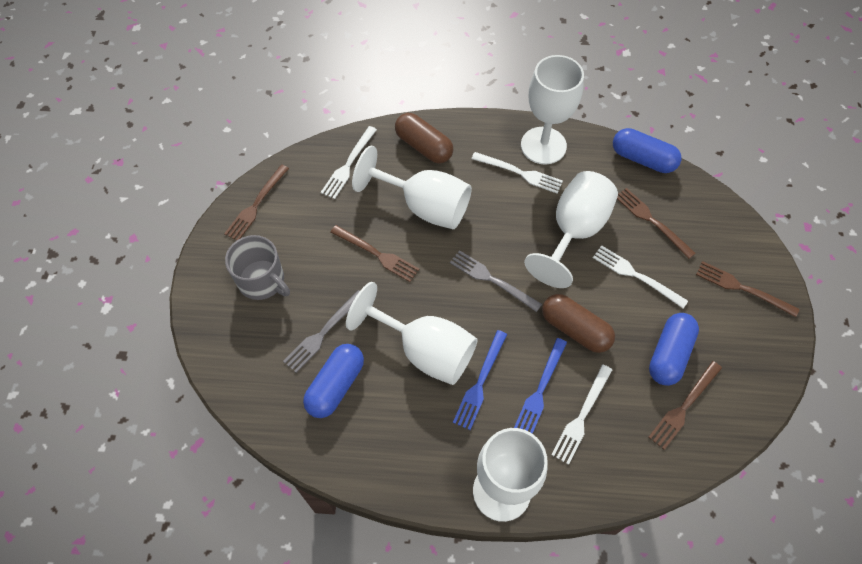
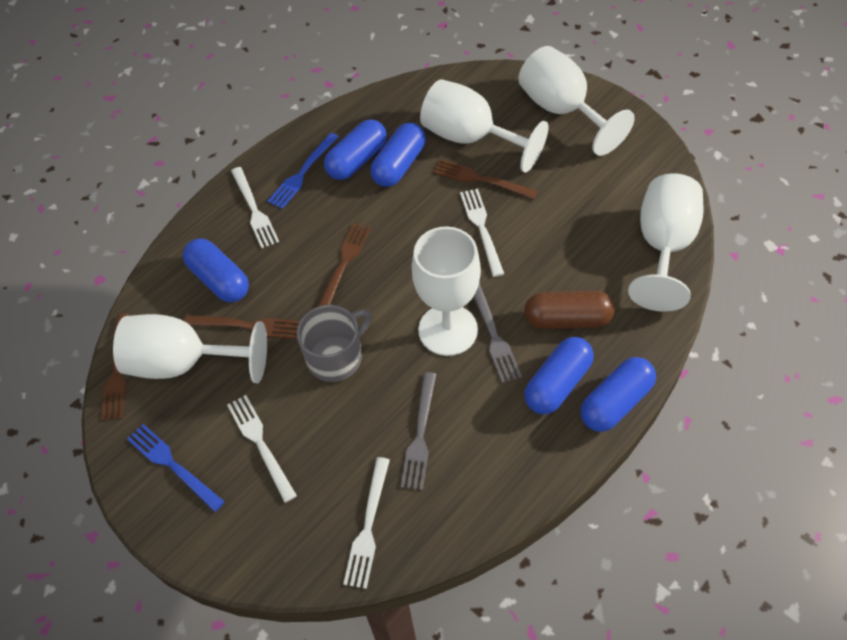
blue capsule: [303,344,364,418] [613,128,681,173] [649,313,699,386] = 3 -> [183,238,249,302] [324,119,387,180] [370,123,426,187] [524,337,594,414] [580,357,656,432] = 5
brown capsule: [395,113,453,163] [542,294,615,353] = 2 -> [524,291,615,329] = 1
brown fork: [224,164,289,240] [330,225,420,282] [617,188,696,259] [648,361,722,450] [696,261,799,317] = 5 -> [101,313,129,420] [184,315,300,339] [317,223,371,307] [433,159,538,199] = 4

